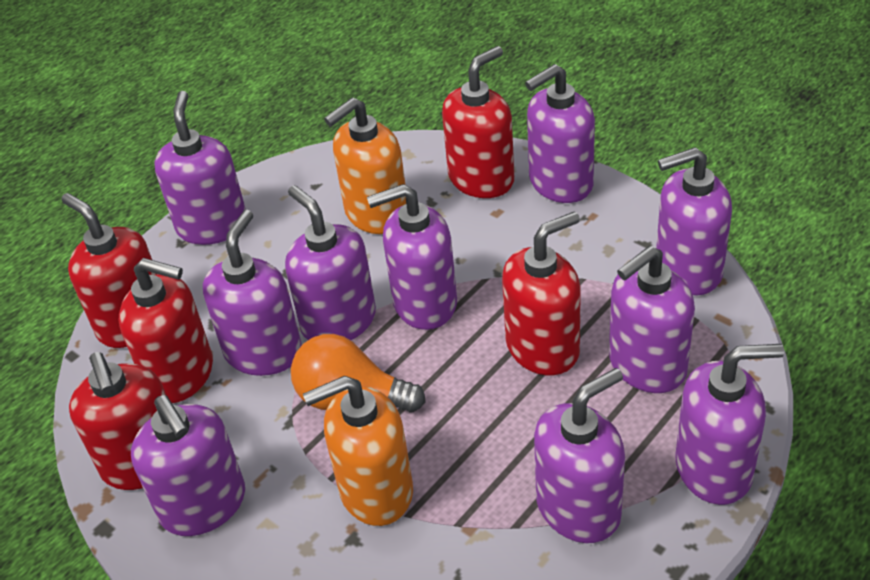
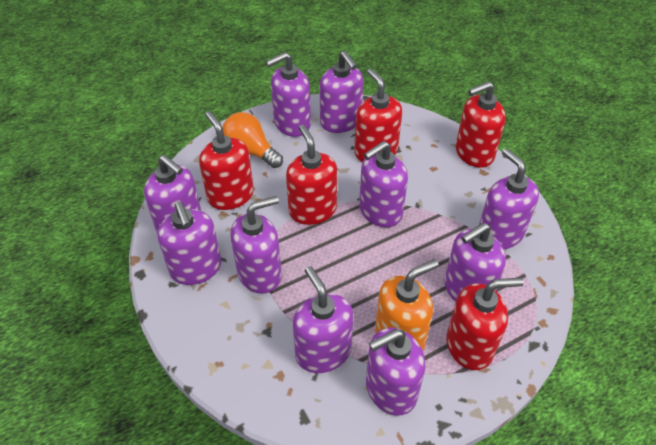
orange soap dispenser: [303,376,413,526] [324,98,406,234] = 2 -> [375,259,438,350] = 1

